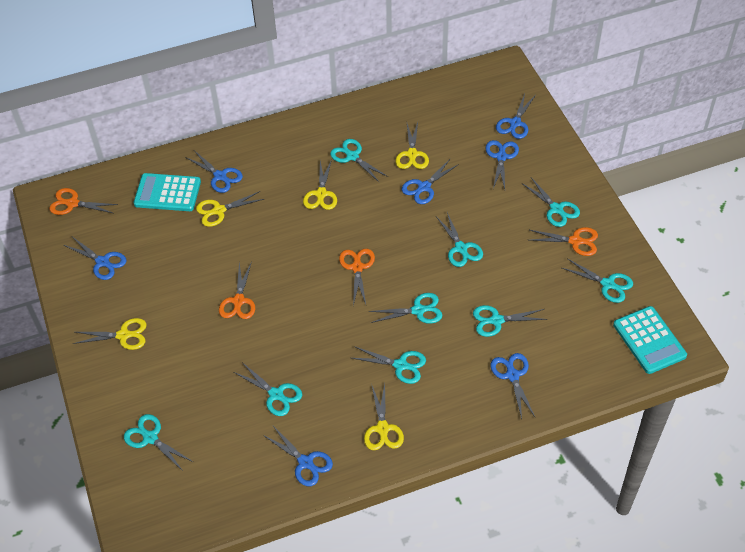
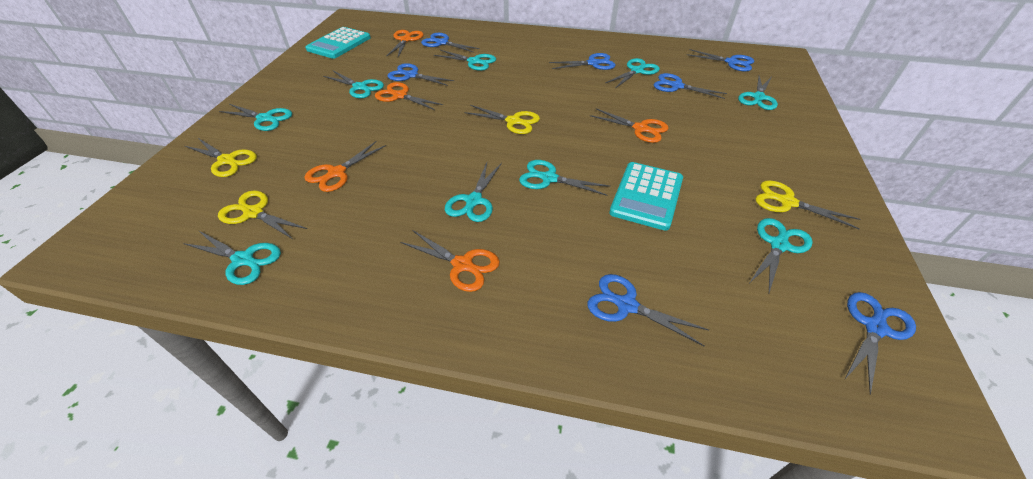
orange scissors: [49,188,118,215] [219,261,255,319] [339,249,375,306] [530,227,598,256] = 4 -> [304,141,386,192] [375,82,443,110] [387,30,424,57] [400,230,500,292] [590,108,669,143] = 5
yellow scissors: [73,318,146,350] [196,191,264,227] [303,159,337,210] [364,383,404,450] [395,122,429,169] = 5 -> [185,138,257,177] [218,190,307,239] [464,105,540,134] [755,180,860,230] = 4

